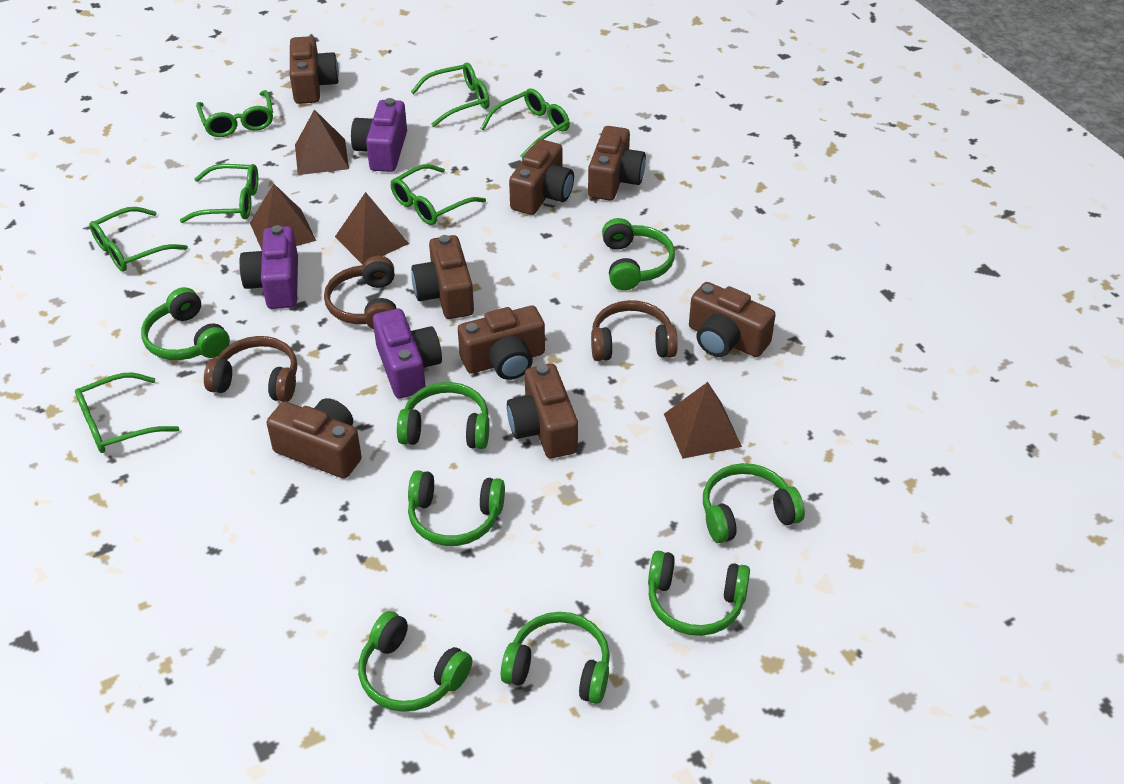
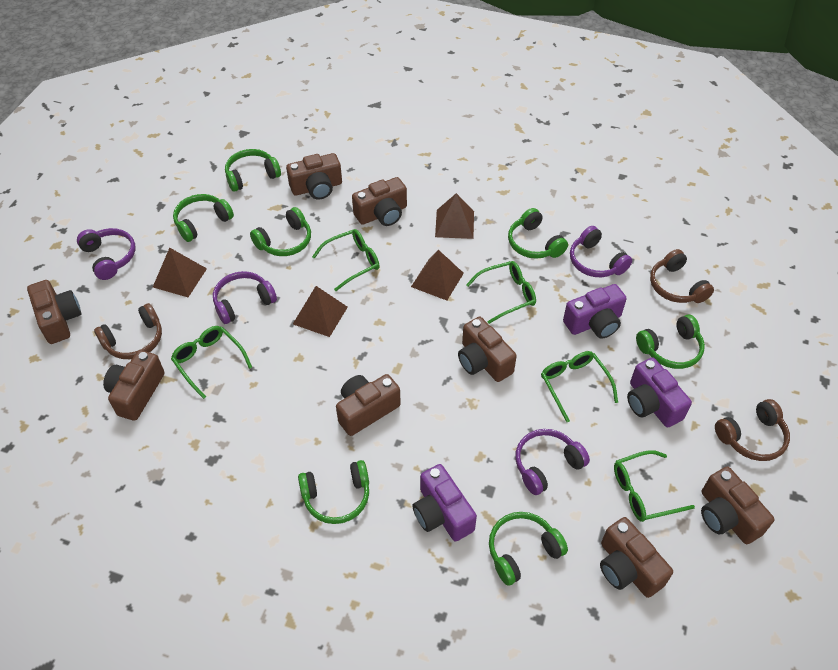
green glasses: [75,373,179,453] [89,207,188,272] [180,164,258,223] [196,90,273,137] [391,164,486,225] [411,62,490,127] [480,89,570,159] = 7 -> [171,326,252,399] [312,229,380,291] [466,261,536,324] [541,351,618,422] [614,450,695,522] = 5
green headphones: [141,287,230,360] [358,611,472,712] [397,382,489,449] [408,470,505,546] [501,612,610,704] [602,218,675,290] [648,551,750,636] [703,463,805,543] = 8 -> [173,194,234,242] [225,149,281,192] [250,207,311,256] [298,460,369,524] [489,512,568,586] [508,208,568,259] [636,315,705,369] = 7
purple headphones: none = 0 -> [77,228,135,280] [213,271,277,324] [515,429,590,495] [570,226,632,277] = 4

